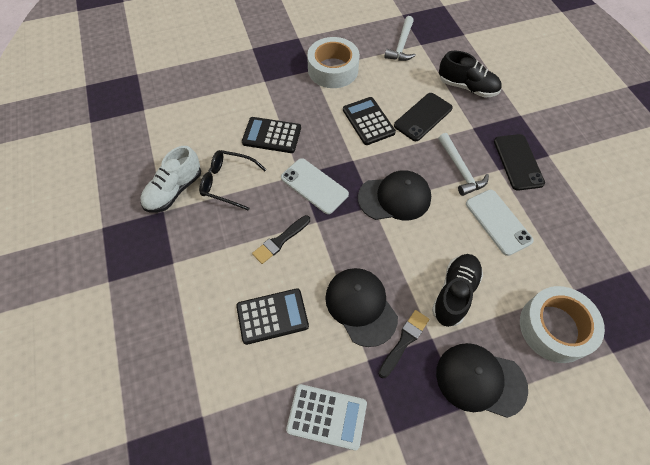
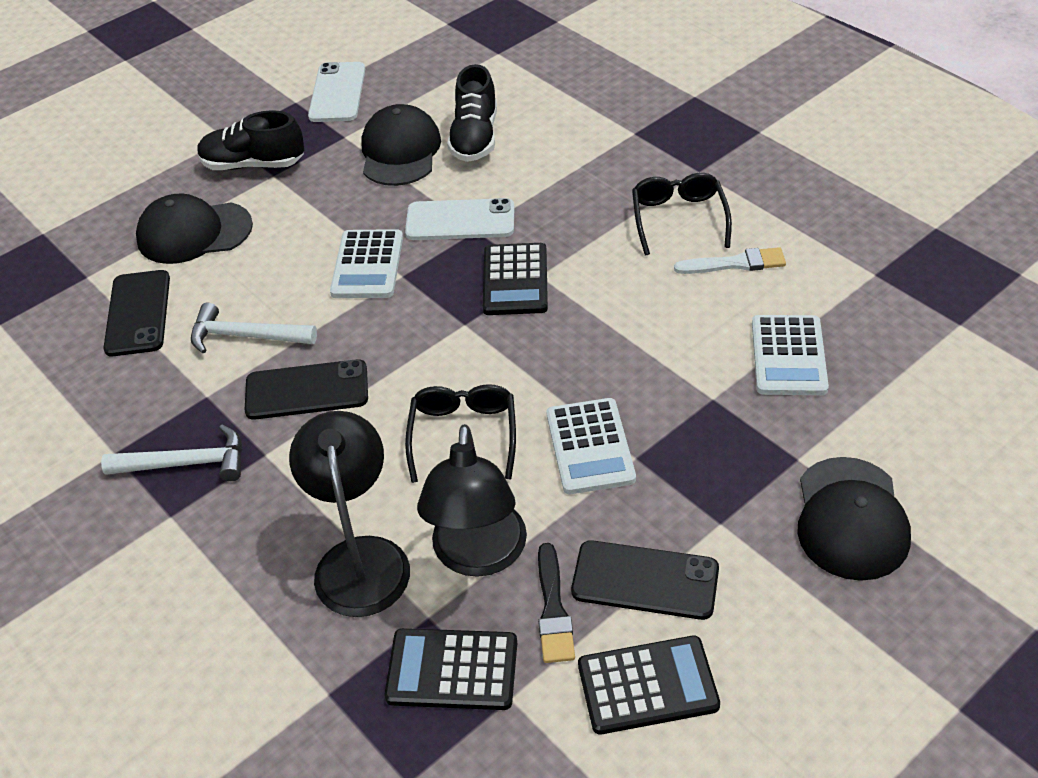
black brush: [252,215,310,264] [378,310,429,378] = 2 -> [538,543,575,663] = 1
black glasses: [199,150,267,211] = 1 -> [405,384,516,483] [632,173,732,255] = 2
black lamp: none = 0 -> [289,411,410,617] [417,424,527,577] = 2
black phone: [394,93,453,141] [494,134,545,191] = 2 -> [103,270,170,356] [245,359,368,420] [571,540,719,620] = 3
white brush: none = 0 -> [674,247,786,274] = 1
white calculator: [286,384,367,450] = 1 -> [330,229,403,298] [547,398,636,494] [752,315,829,395] = 3
white shoe: [140,146,201,213] = 1 -> none = 0
white tape: [307,37,360,88] [520,286,605,363] = 2 -> none = 0

